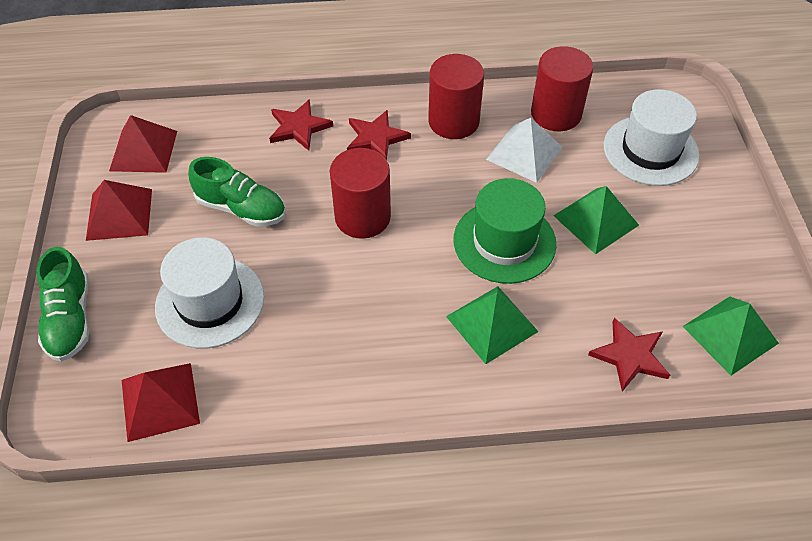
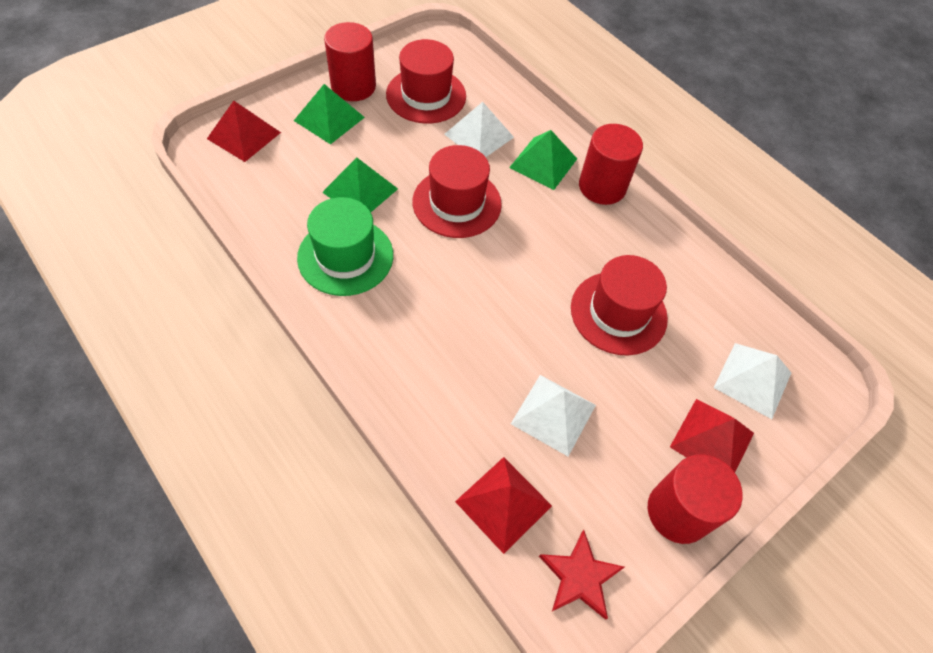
green shoe: [36,247,89,362] [188,157,286,227] = 2 -> none = 0
red hat: none = 0 -> [386,39,466,124] [412,145,502,238] [571,255,668,355] = 3
red star: [269,99,333,151] [347,110,411,160] [588,318,670,391] = 3 -> [539,530,624,620] = 1
white hat: [155,237,264,348] [604,89,700,186] = 2 -> none = 0
white pyramid: [486,118,563,183] = 1 -> [444,102,514,157] [511,375,596,457] [714,343,791,419] = 3

